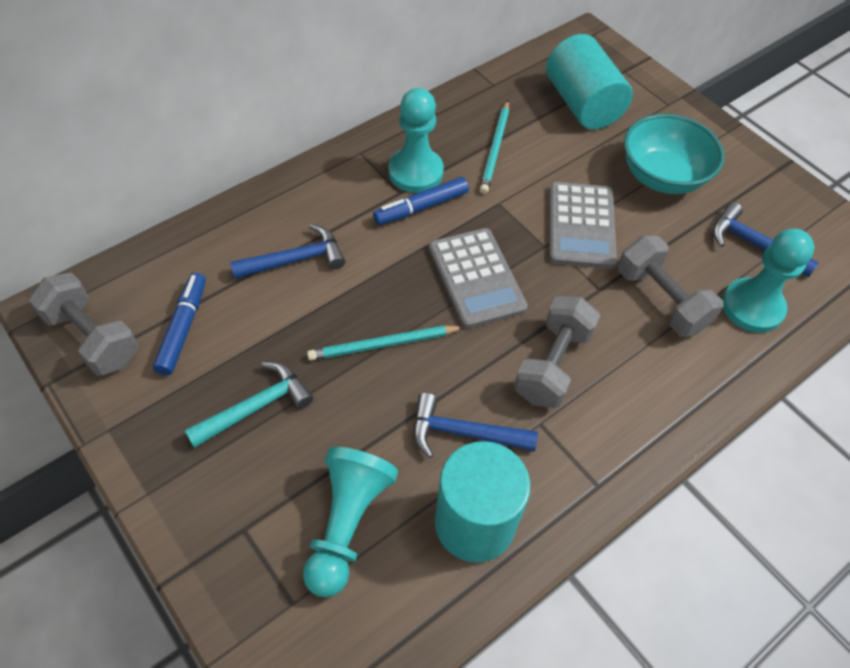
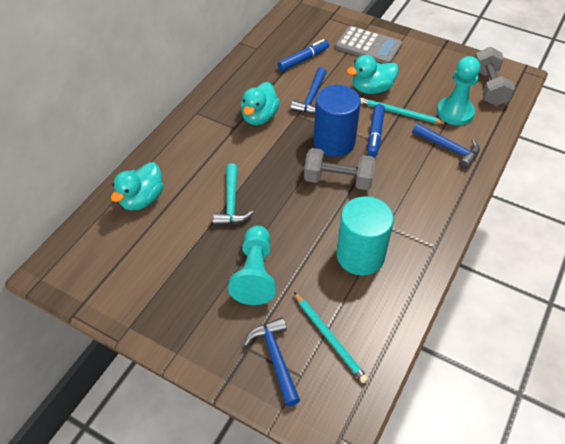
blue cylinder: none = 0 -> [314,85,361,157] = 1
grey calculator: [429,228,528,329] [549,182,617,269] = 2 -> [335,26,402,64] = 1
grey dumbbell: [28,272,139,376] [514,296,600,408] [618,236,723,337] = 3 -> [304,148,376,190] [475,47,515,106] = 2
turquoise bowl: [624,114,724,194] = 1 -> none = 0
turquoise cylinder: [435,441,531,563] [546,34,633,130] = 2 -> [336,196,394,276] = 1
turquoise duck: none = 0 -> [111,162,164,210] [241,82,280,125] [347,55,399,94] = 3
turquoise pawn: [303,447,398,597] [388,88,444,193] [722,229,814,333] = 3 -> [228,225,276,305] [437,56,480,125] = 2

